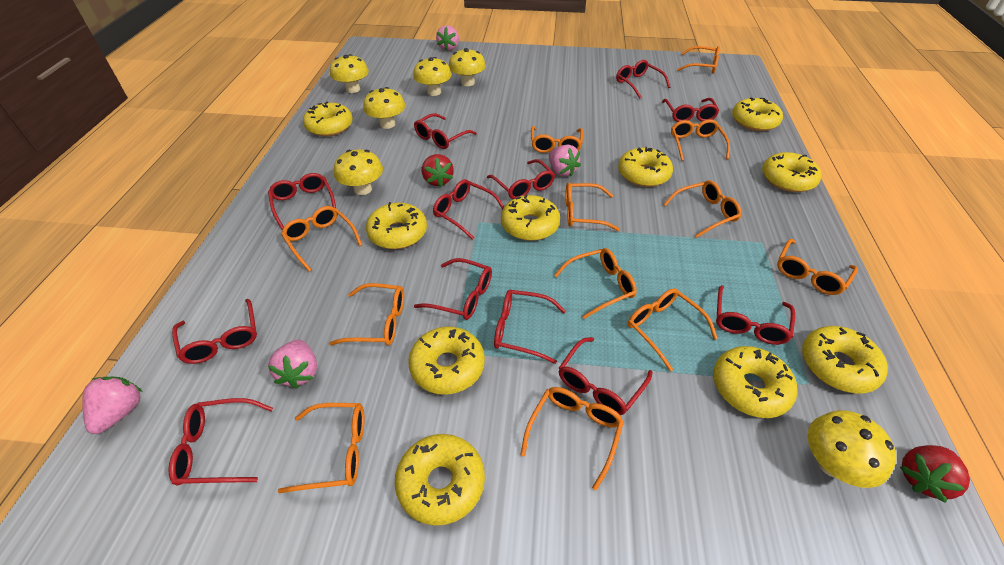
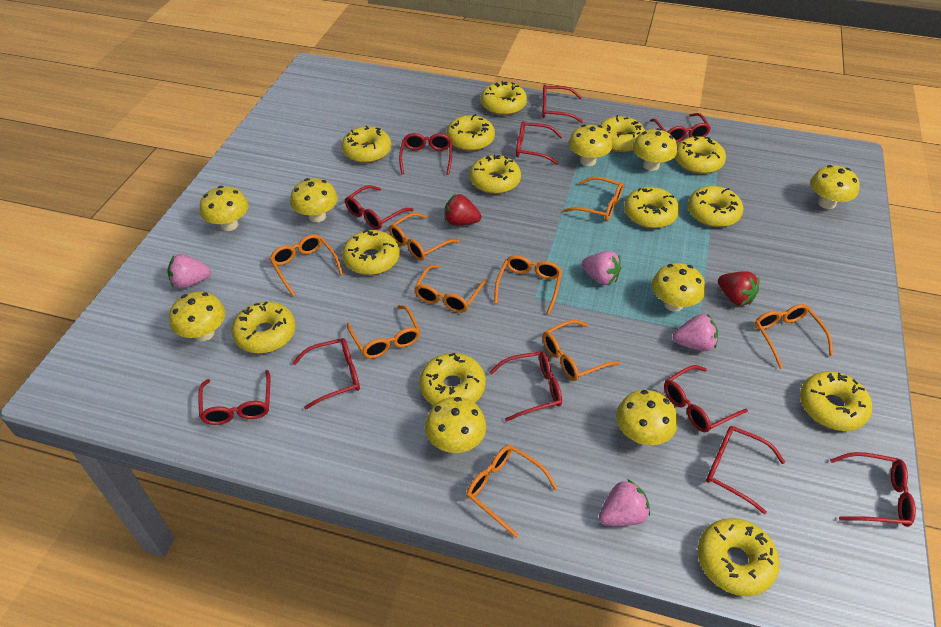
orange glasses: [278,403,365,493] [281,206,362,272] [329,283,404,346] [520,387,624,491] [531,126,583,153] [554,248,637,319] [565,183,620,231] [628,288,718,371] [663,180,741,238] [671,119,730,161] [677,46,720,73] [777,239,858,295] = 12 -> [270,234,343,296] [347,305,420,359] [389,213,459,261] [414,265,487,313] [466,445,558,538] [494,255,562,315] [543,320,620,381] [563,176,623,221] [754,304,833,369] = 9
red glasses: [168,398,273,486] [172,299,257,364] [268,173,336,230] [414,113,477,149] [414,258,492,320] [433,179,504,240] [487,159,555,199] [494,290,566,364] [559,337,652,415] [616,60,670,99] [662,98,719,122] [716,285,795,345] = 12 -> [198,370,270,425] [292,338,360,410] [345,185,414,230] [399,133,452,175] [489,351,562,422] [516,121,563,165] [542,85,583,123] [650,113,711,143] [664,365,748,432] [706,426,785,514] [830,452,916,527] = 11
yellow donut: [303,102,353,136] [366,202,427,249] [395,434,485,526] [408,327,485,395] [501,195,560,241] [618,147,673,187] [713,346,797,418] [732,97,783,131] [762,152,821,192] [802,326,888,394] = 10 -> [232,301,296,354] [342,126,391,163] [342,230,400,275] [419,353,486,406] [446,114,495,151] [470,154,521,194] [481,81,527,115] [600,115,645,152] [624,187,679,228] [675,136,726,174] [688,186,743,227] [698,518,780,596] [800,371,872,431] = 13
yellow mushroom: [330,54,369,93] [334,149,383,195] [363,87,406,129] [413,57,452,96] [449,48,486,86] [808,410,896,488] = 6 -> [169,292,226,341] [200,186,248,231] [290,178,338,223] [425,397,486,453] [569,125,612,166] [616,390,678,445] [633,128,677,171] [652,263,705,311] [810,165,860,209] = 9

